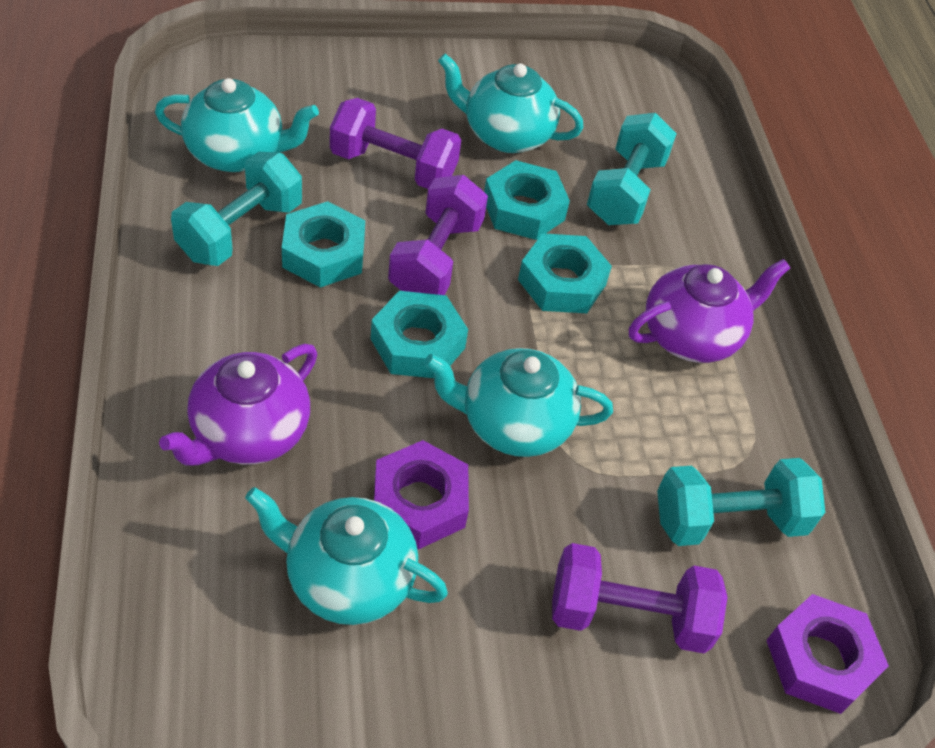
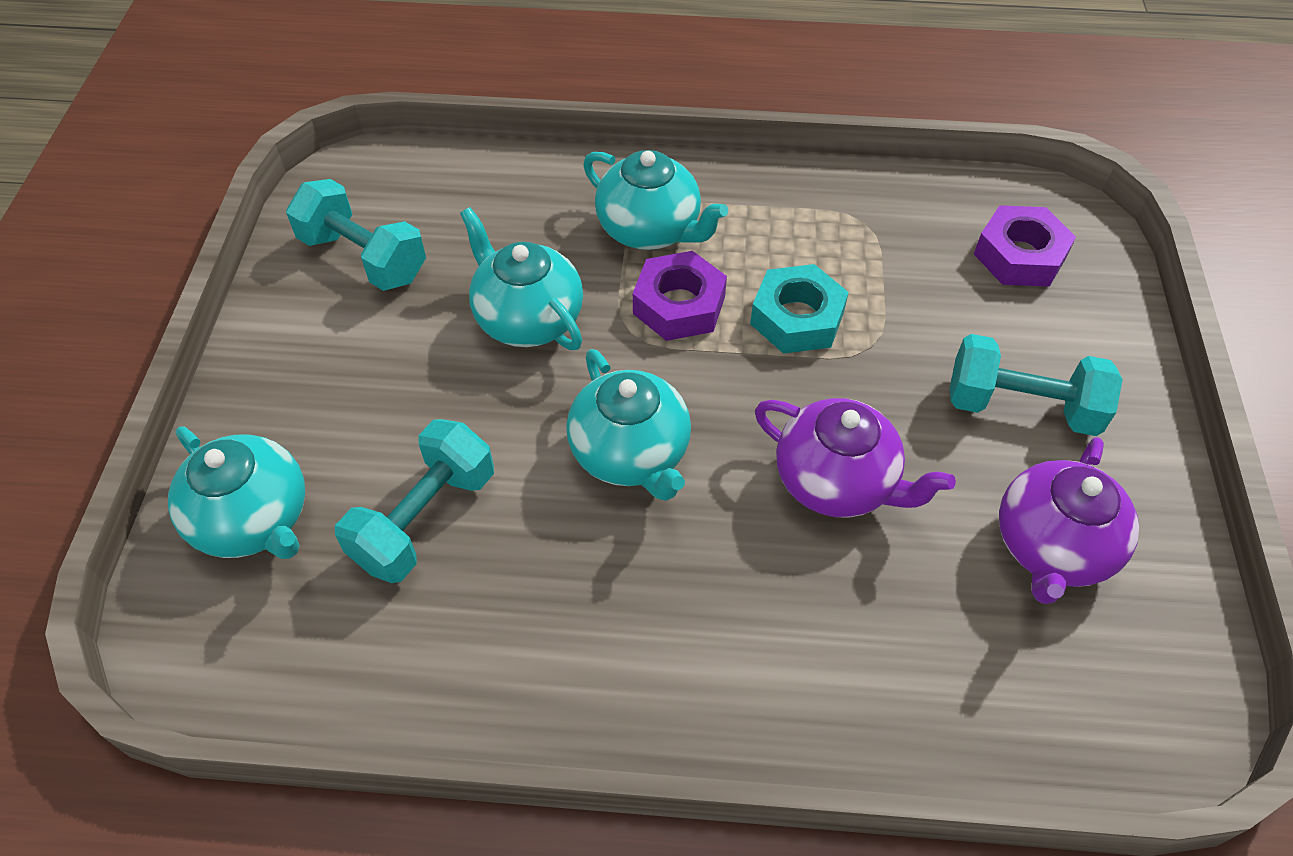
purple dumbbell: [330,98,461,189] [388,175,488,295] [552,543,727,653] = 3 -> none = 0
turquoise nut: [282,201,365,288] [371,291,468,378] [484,160,570,240] [518,233,612,313] = 4 -> [750,264,849,354] = 1

